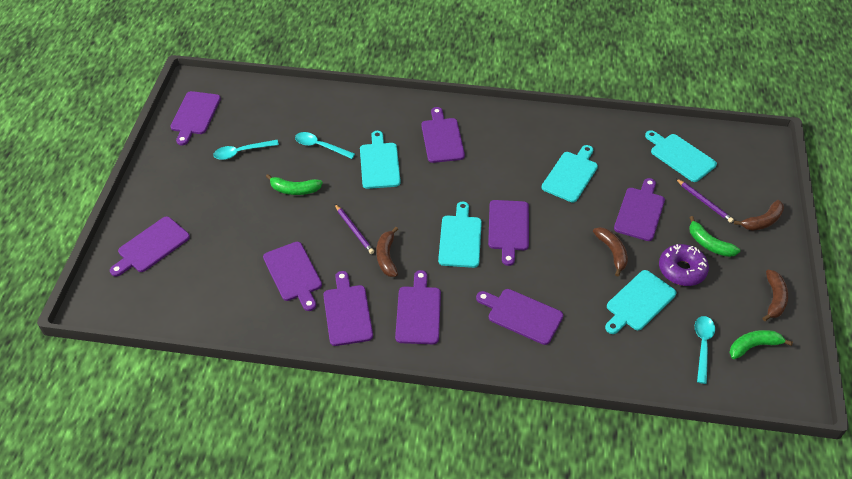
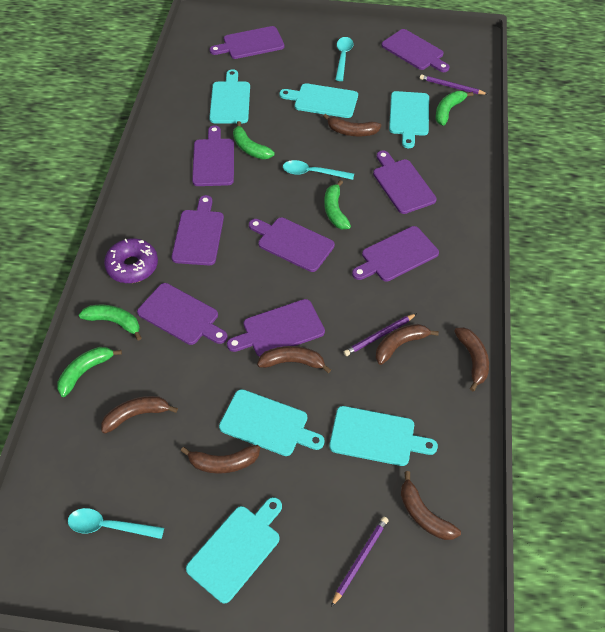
brown banana: [376,227,398,277] [593,227,628,277] [734,200,784,231] [763,270,788,321] = 4 -> [101,396,178,434] [181,445,260,474] [257,346,331,373] [323,114,381,136] [376,324,439,365] [401,471,461,540] [454,327,489,391] = 7
green banana: [266,174,323,195] [689,216,740,257] [729,330,793,359] = 3 -> [57,347,122,397] [79,305,142,341] [233,121,275,159] [324,180,351,230] [435,91,473,126] = 5
purple pencil: [335,204,374,254] [676,179,734,223] = 2 -> [331,517,389,607] [344,313,417,356] [420,74,488,95] = 3
turquoise cutting board: [360,131,401,189] [438,202,482,268] [542,145,598,202] [605,270,676,334] [645,130,717,182] = 5 -> [186,497,282,603] [209,69,250,123] [219,389,325,456] [279,83,358,118] [329,406,438,466] [389,91,429,148] = 6

